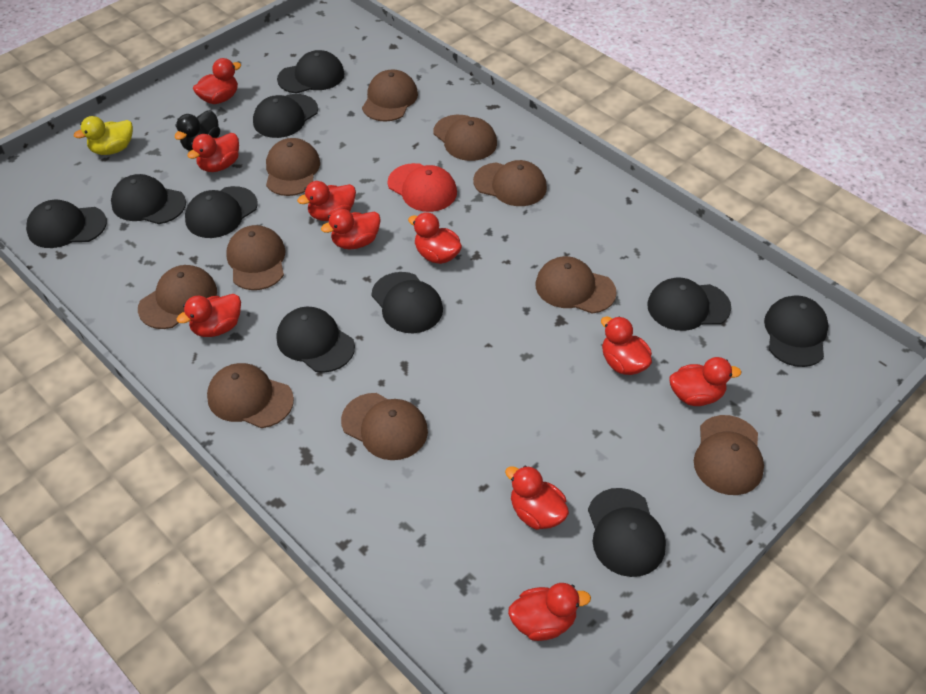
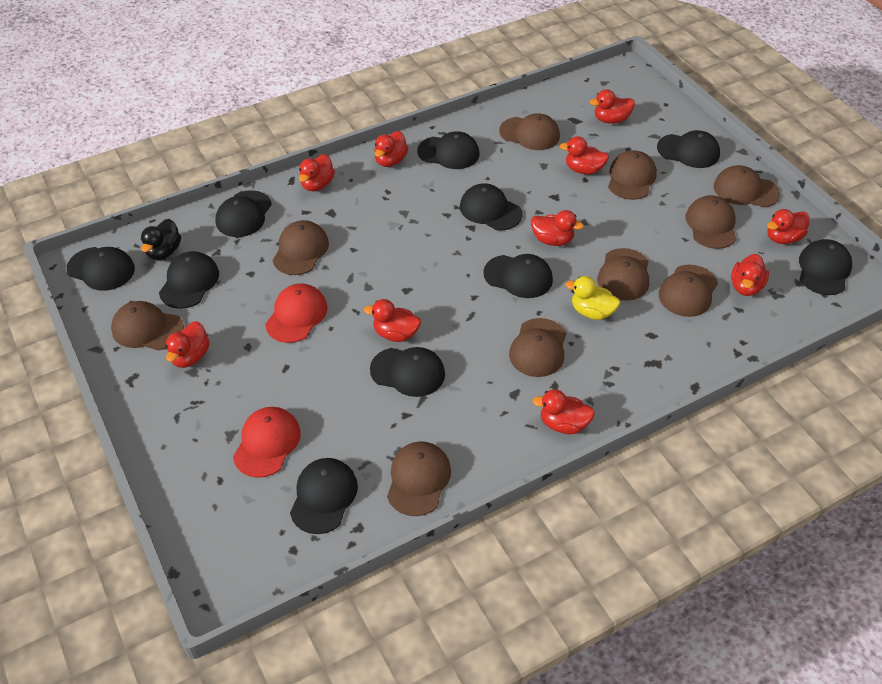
red cap: [387,163,457,212] = 1 -> [233,407,301,478] [265,284,327,343] = 2

